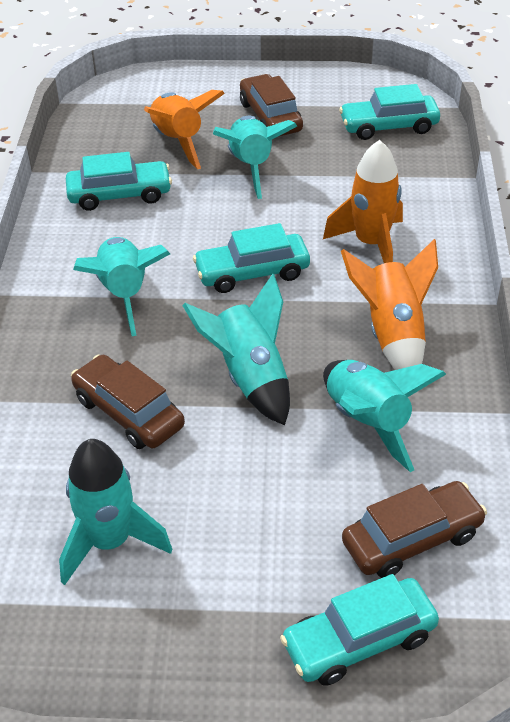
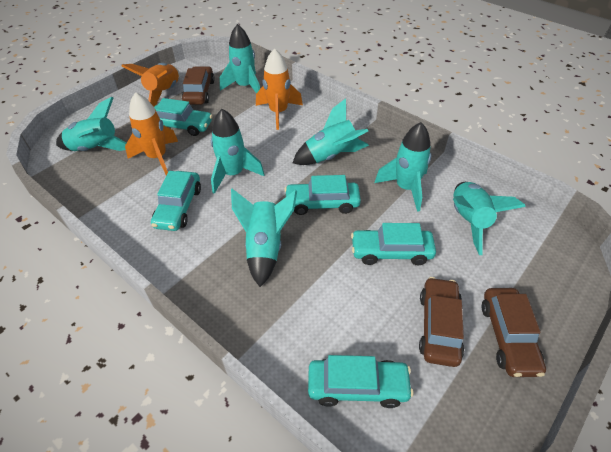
turquoise car: [66,152,172,211] [193,223,310,293] [280,574,439,686] [339,84,440,140] = 4 -> [151,171,201,231] [154,98,212,136] [284,175,361,215] [308,355,413,408] [351,223,436,265] = 5
turquoise rocket: [59,439,172,585] [73,237,170,336] [182,274,290,425] [213,116,297,199] [323,360,446,472] = 5 -> [56,97,126,151] [211,109,265,194] [220,24,260,93] [231,189,297,287] [293,98,369,165] [374,122,431,212] [453,182,526,255] = 7

